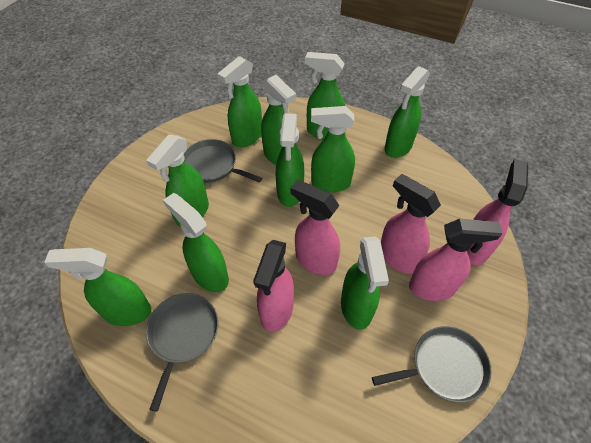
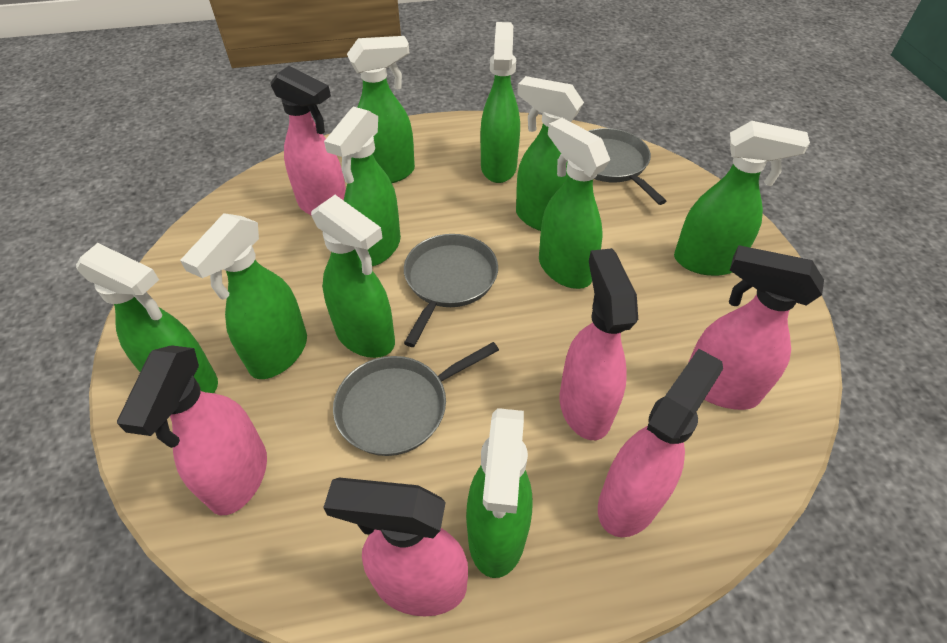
pink spray bottle: [253,240,294,332] [290,180,340,275] [381,174,441,273] [409,219,503,301] [467,159,528,265] = 5 -> [117,345,267,515] [270,66,346,215] [323,477,468,616] [559,248,638,440] [598,349,723,537] [688,245,824,410] = 6

